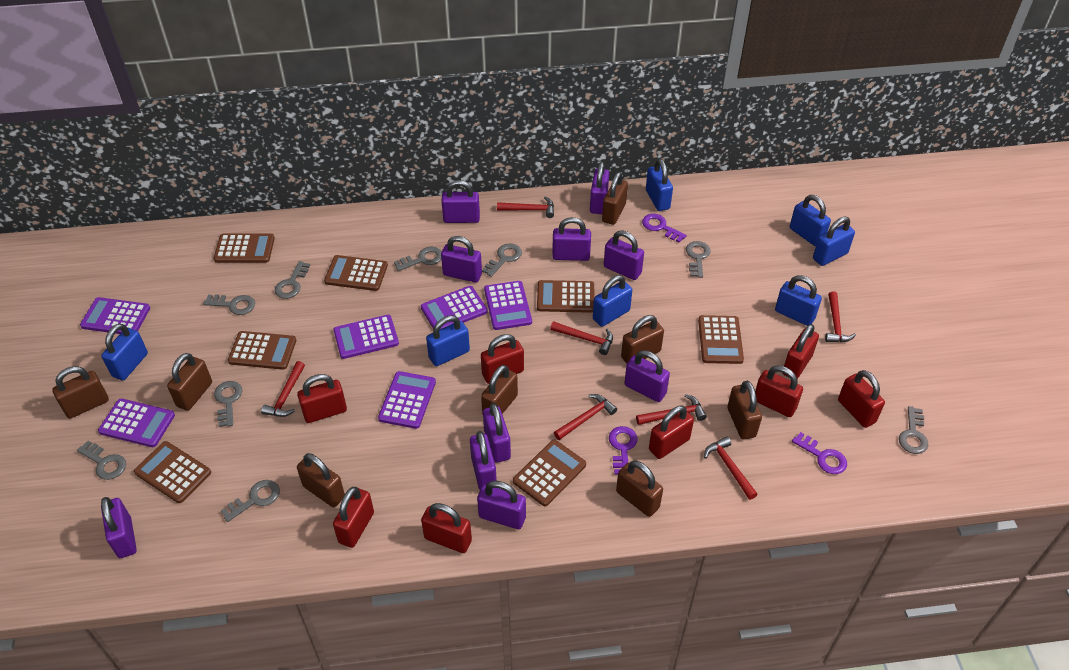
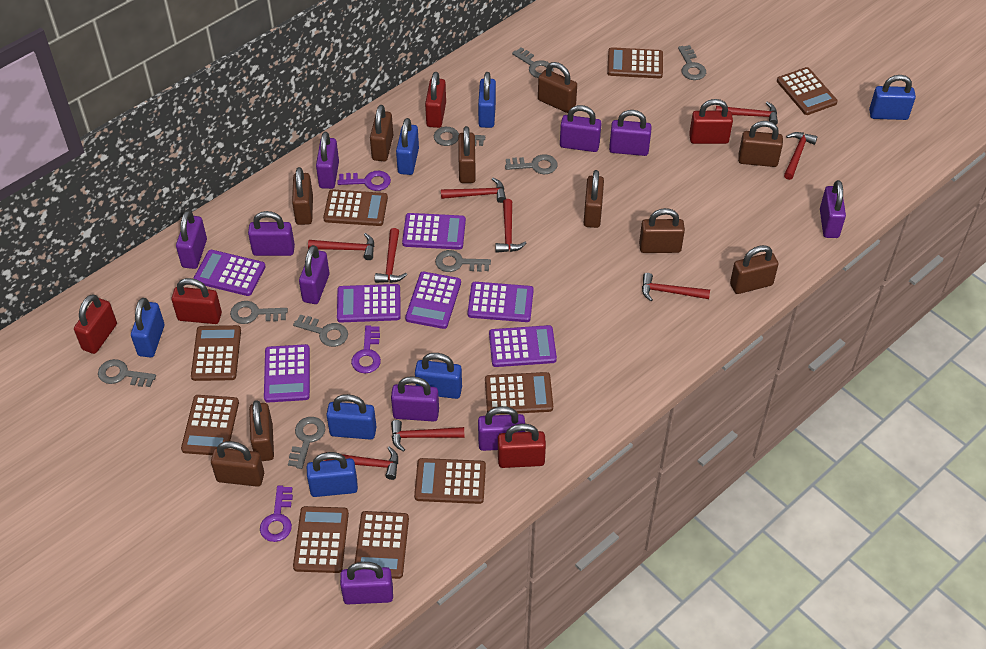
brown calculator: [134,441,211,503] [214,234,275,263] [228,331,296,370] [324,255,388,291] [513,440,586,506] [537,280,594,313] [698,315,744,364] = 7 -> [181,395,239,455] [191,325,241,381] [293,506,349,573] [323,189,388,226] [355,511,409,579] [414,458,486,504] [485,372,553,415] [607,47,663,78] [777,67,838,115] = 9
brown padlock: [52,366,109,419] [167,353,212,411] [297,453,345,507] [481,365,518,415] [602,172,628,225] [616,461,663,517] [621,315,664,364] [727,381,762,440] = 8 -> [211,441,264,487] [249,400,274,461] [292,167,313,225] [370,105,393,161] [458,126,476,183] [538,62,577,113] [584,170,604,228] [639,208,685,253] [730,245,779,294] [738,121,783,167] = 10
purple calculator: [80,297,150,334] [98,398,175,447] [334,315,399,359] [378,371,436,429] [421,286,488,329] [484,281,532,330] = 6 -> [193,250,266,296] [264,344,310,402] [337,284,401,322] [402,213,466,250] [405,272,461,329] [468,282,534,322] [489,325,557,367] = 7
red hammer: [261,361,305,417] [497,197,554,218] [550,321,613,355] [554,394,617,440] [636,394,707,425] [704,436,758,500] [825,291,856,342] = 7 -> [308,233,374,260] [324,447,398,480] [375,228,407,283] [391,420,465,452] [441,178,506,203] [496,199,526,253] [642,273,710,301] [716,102,778,125] [784,132,817,180] = 9
red padlock: [297,374,347,423] [333,487,374,548] [421,503,472,553] [481,334,524,384] [649,406,694,459] [755,366,803,417] [783,324,819,379] [838,370,885,428] = 8 -> [74,294,117,354] [171,278,222,324] [425,72,446,128] [498,424,546,468] [689,99,733,144] = 5

